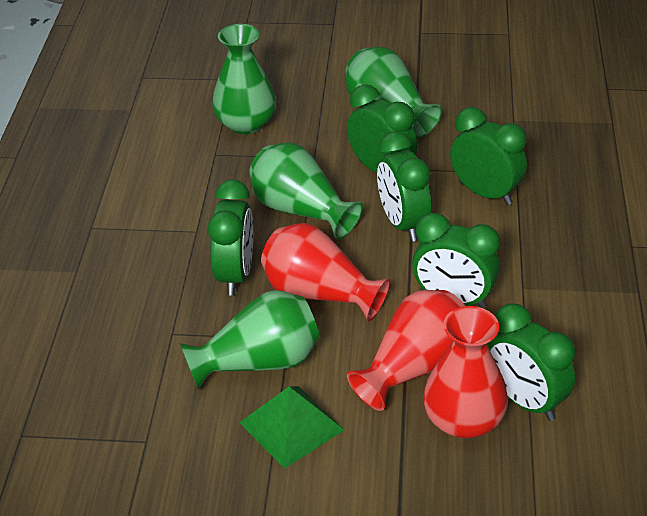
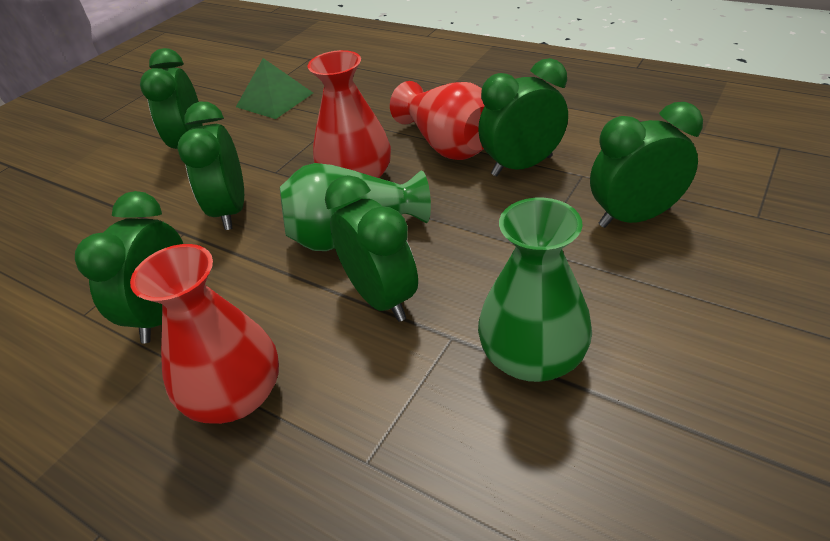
green vase: [180,290,320,390] [212,24,276,134] [249,143,363,239] [346,47,442,138] = 4 -> [280,163,431,251] [478,198,592,382] = 2

